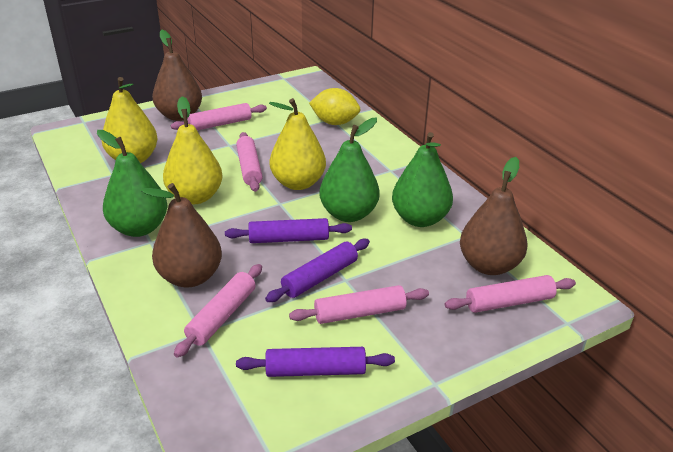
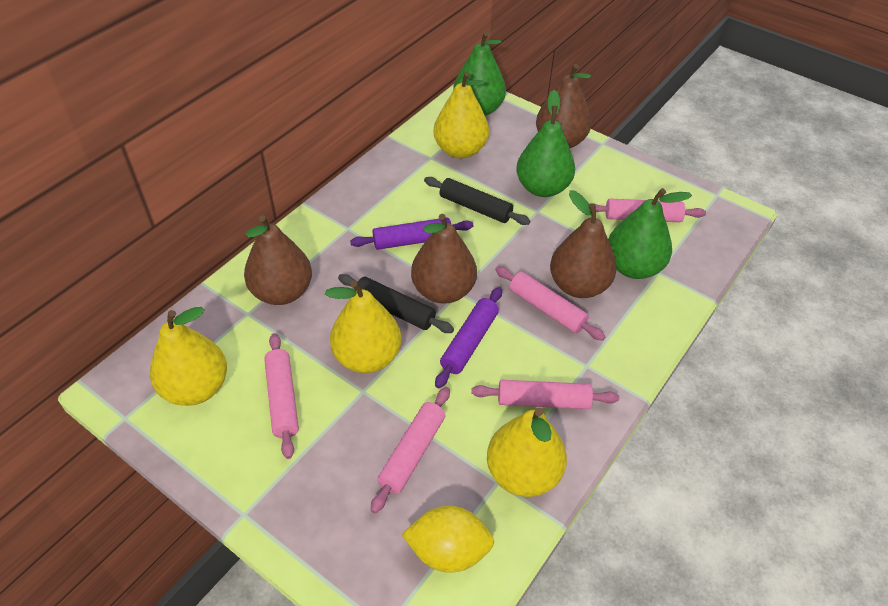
black rolling pin: none = 0 -> [338,274,454,333] [424,177,531,225] = 2
brown pear: [141,183,222,287] [152,30,202,121] [460,157,528,275] = 3 -> [244,215,312,305] [411,214,477,304] [536,64,591,148] [550,190,617,298] = 4
purple rolling pin: [225,218,352,243] [236,347,395,377] [265,239,370,302] = 3 -> [350,218,473,250] [435,287,502,388] = 2
yellow pear: [102,77,158,163] [163,96,223,205] [269,98,326,190] = 3 -> [150,307,227,406] [325,281,401,373] [433,72,489,159] [487,408,567,497] = 4

